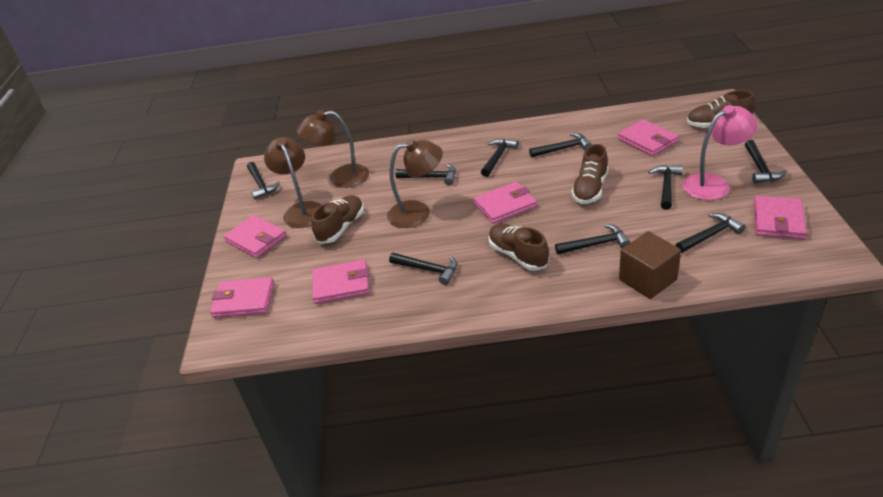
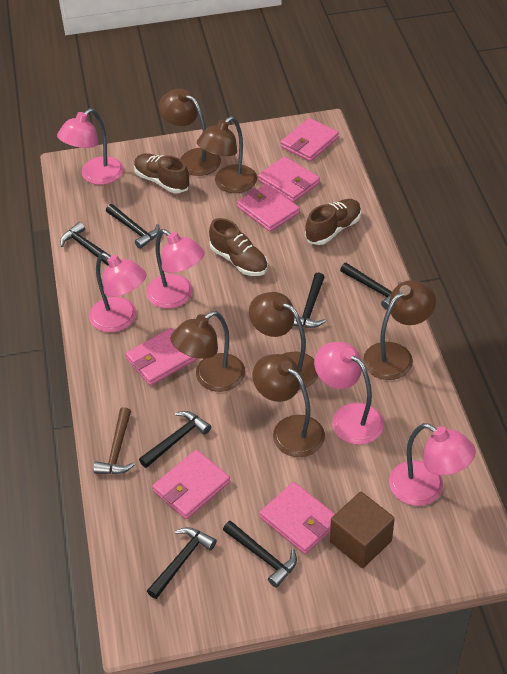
black hammer: [247,162,280,200] [389,253,457,285] [395,164,456,186] [481,139,519,177] [529,133,592,158] [555,224,631,254] [648,165,683,210] [675,213,745,253] [745,140,787,183] = 9 -> [60,222,111,266] [106,204,160,249] [139,411,211,468] [147,527,217,599] [223,521,297,588] [293,273,326,328] [340,263,401,310] = 7
brown hammer: none = 0 -> [93,407,135,474] = 1
brown lamp: [264,137,322,228] [297,110,369,188] [387,139,443,228] = 3 -> [159,89,221,176] [171,311,245,392] [197,116,257,193] [249,292,318,390] [253,354,325,457] [363,280,436,380] = 6
brown shoe: [311,195,364,244] [488,223,549,271] [571,144,609,204] [687,90,756,128] = 4 -> [134,153,190,193] [209,218,268,276] [305,199,361,245] = 3
pink lamp: [683,105,758,200] = 1 -> [57,109,124,185] [89,252,146,332] [146,229,205,309] [314,342,384,445] [389,423,476,506] = 5

